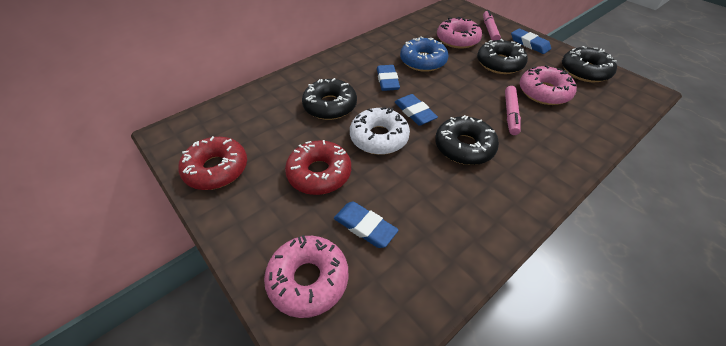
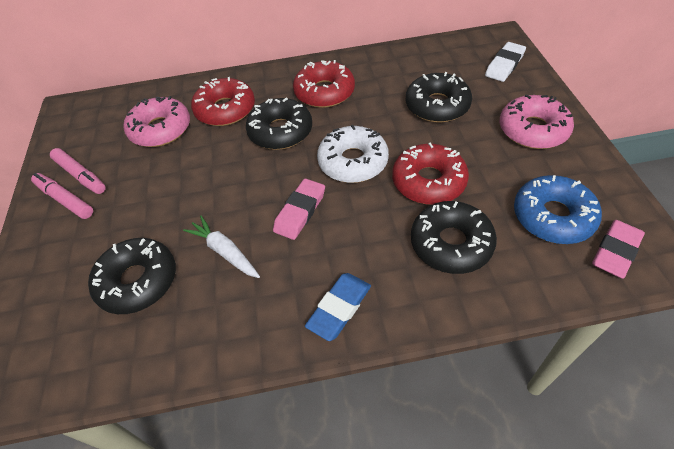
blue eraser: [334,202,399,248] [377,65,400,91] [395,94,438,126] [511,28,551,54] = 4 -> [305,273,371,341] = 1
pink donut: [264,235,349,318] [437,17,482,49] [520,65,577,105] = 3 -> [124,96,190,147] [500,94,574,149] = 2
pink eraser: none = 0 -> [273,179,325,240] [592,220,645,279] = 2
red donut: [178,136,247,190] [285,140,351,195] = 2 -> [191,77,255,126] [293,60,355,108] [392,143,469,205] = 3
white carrot: none = 0 -> [183,216,260,278] = 1
white eraser: none = 0 -> [485,42,526,82] = 1

